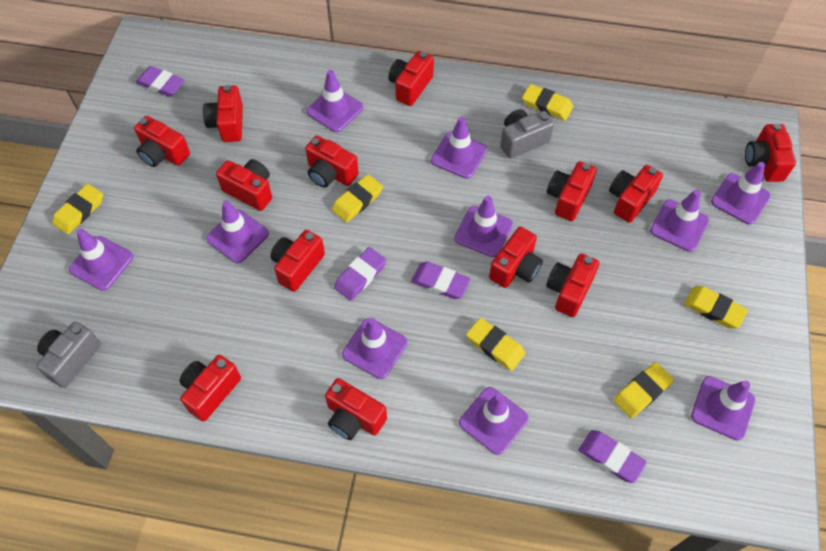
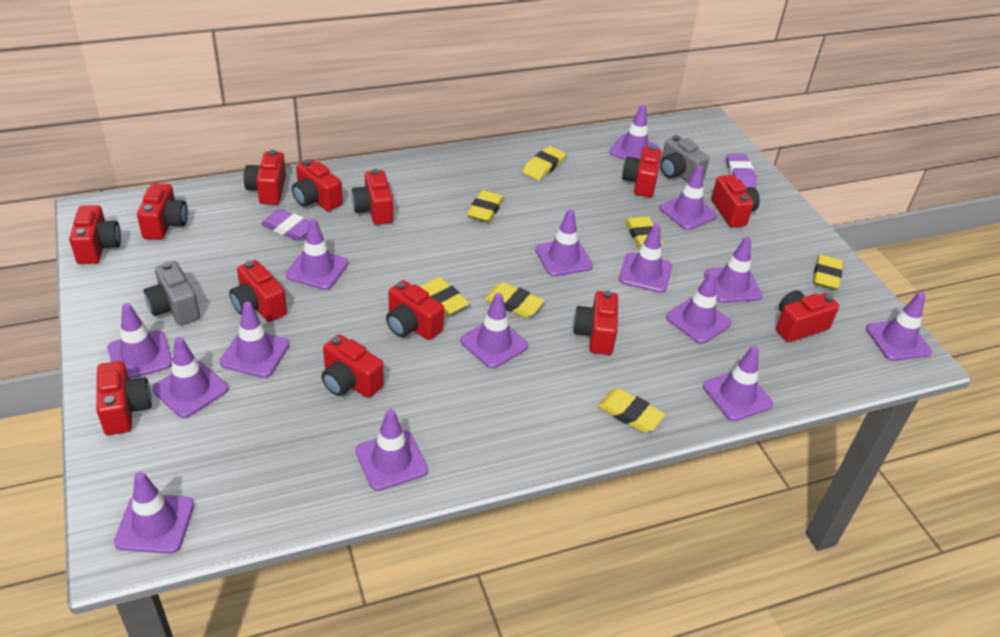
purple eraser: [136,66,184,97] [334,247,386,301] [411,261,470,299] [579,430,647,483] = 4 -> [261,209,309,241] [726,154,757,188] = 2
purple traffic cone: [69,229,133,291] [206,201,269,263] [307,70,363,132] [342,318,407,379] [431,117,487,179] [454,196,513,257] [459,387,528,455] [650,190,709,252] [691,376,755,441] [711,162,771,225] = 10 -> [107,303,172,379] [114,472,194,554] [152,337,228,418] [220,302,289,378] [286,219,348,290] [355,409,428,491] [460,293,528,369] [535,209,593,276] [609,105,660,160] [619,224,672,293] [660,165,717,230] [666,271,731,344] [703,346,773,421] [704,237,763,303] [866,292,932,361] = 15
yellow eraser: [52,184,103,234] [331,174,383,223] [466,318,526,371] [522,84,573,121] [613,362,674,418] [684,286,748,328] = 6 -> [419,277,470,316] [467,190,504,223] [484,282,545,318] [523,146,566,180] [598,388,665,432] [625,216,663,248] [813,254,843,290] = 7

